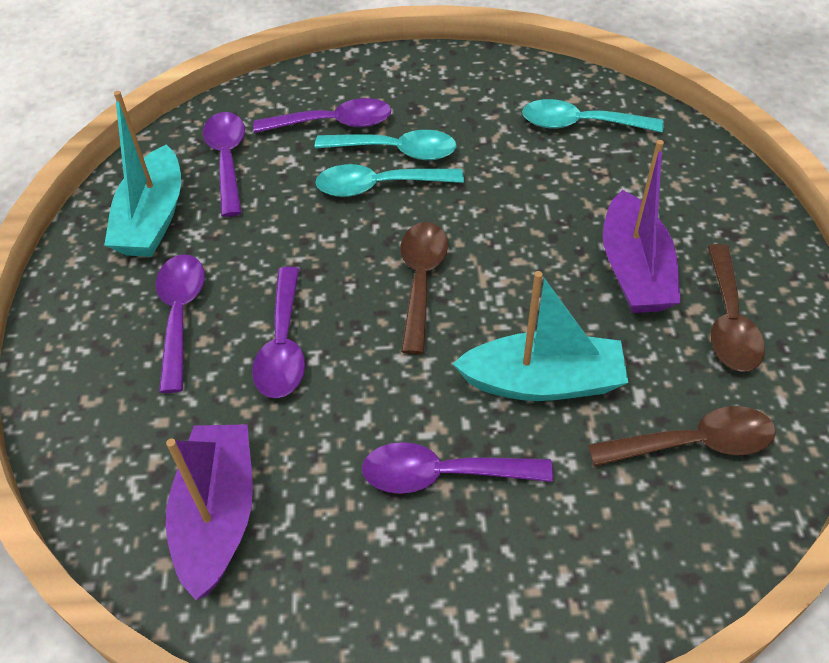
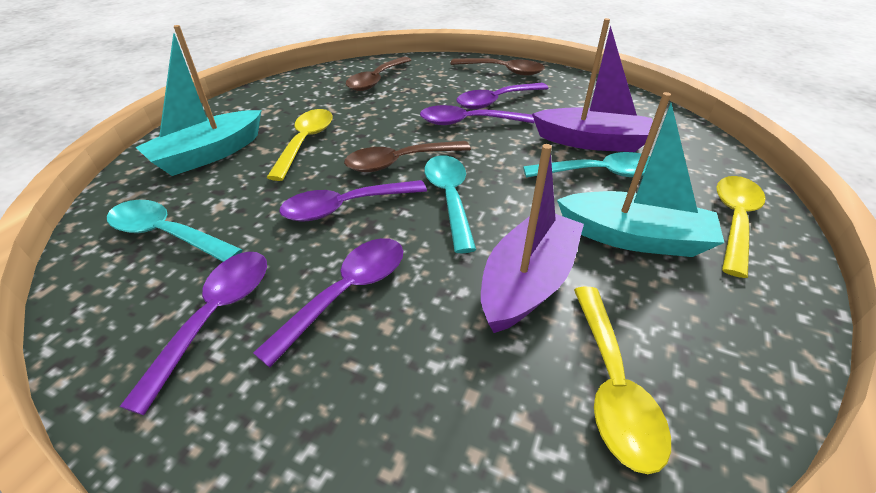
yellow spoon: none = 0 -> [266,109,333,181] [574,287,671,474] [716,176,766,278] = 3

